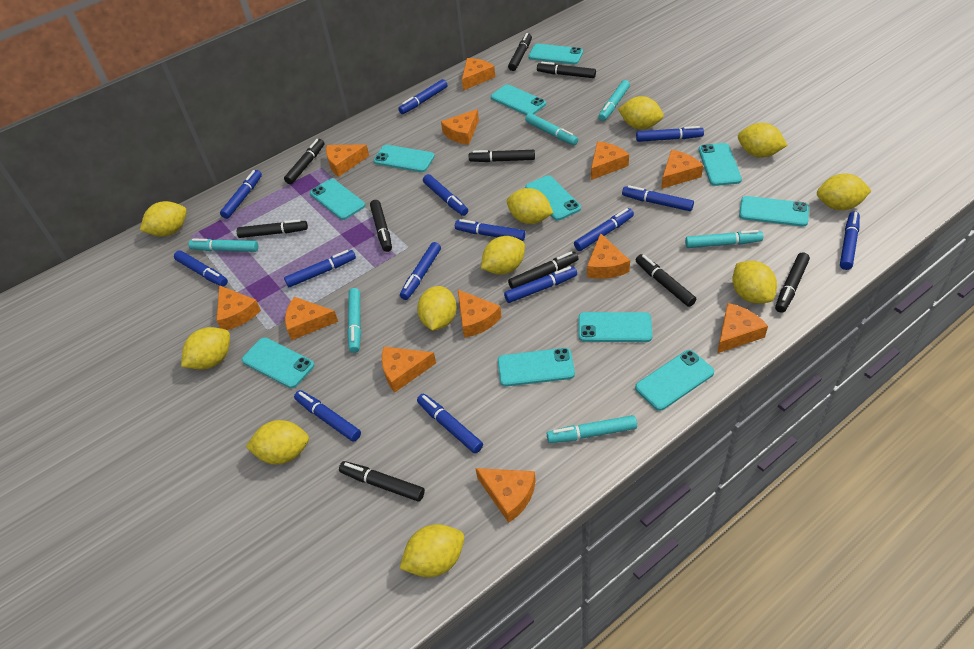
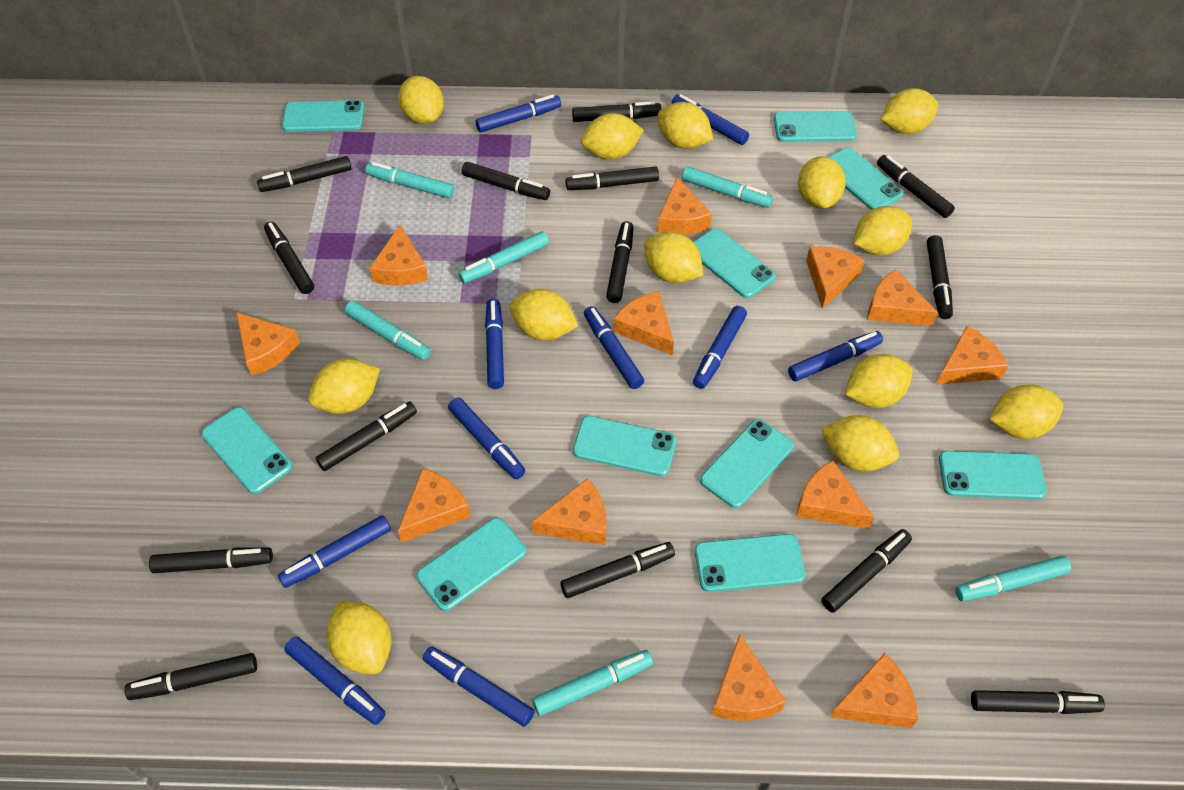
black marker: [237,219,308,238] [284,139,324,184] [339,461,425,501] [370,200,392,252] [469,150,535,162] [508,33,532,71] [508,251,579,289] [537,62,596,78] [636,254,696,307] [775,252,810,313] = 10 -> [124,653,257,700] [149,547,273,573] [257,156,352,192] [264,221,314,294] [316,402,417,471] [462,162,550,200] [560,542,675,598] [566,166,659,190] [572,101,661,122] [606,221,634,303] [821,529,912,613] [877,155,955,218] [927,235,953,319] [971,690,1105,714] = 14
blue marker: [174,250,228,287] [220,170,262,219] [284,250,356,287] [294,390,361,442] [398,79,447,114] [400,242,441,300] [417,394,483,453] [423,174,468,216] [455,219,525,241] [504,266,577,303] [574,208,634,251] [622,185,694,211] [636,126,704,142] [840,211,860,270] = 14 -> [278,515,391,588] [284,636,386,725] [423,647,534,727] [448,397,525,479] [475,95,561,132] [485,299,504,389] [584,306,644,389] [672,94,749,145] [693,306,747,389] [788,331,883,381] = 10
turquoise phone: [242,337,314,388] [310,179,365,220] [373,145,435,172] [491,84,546,115] [498,348,575,387] [525,175,581,220] [528,44,583,64] [578,312,653,342] [635,350,714,411] [699,143,742,186] [739,196,809,227] = 11 -> [201,407,292,494] [282,100,364,132] [416,518,526,611] [573,416,677,476] [693,228,776,298] [694,534,805,592] [700,419,794,508] [774,111,857,142] [828,147,903,210] [939,451,1046,499] = 10
yellow lemon: [140,201,187,237] [181,327,230,369] [246,420,309,464] [399,524,464,577] [417,286,457,330] [481,236,525,275] [507,188,553,224] [618,96,664,129] [732,261,777,304] [738,123,788,158] [817,173,871,210] = 11 -> [308,359,380,414] [326,601,391,674] [398,76,444,124] [510,289,578,341] [581,113,644,160] [644,232,704,283] [658,102,713,149] [798,156,846,209] [821,415,899,471] [845,354,913,408] [854,206,912,256] [881,88,939,134] [989,384,1063,439] = 13

